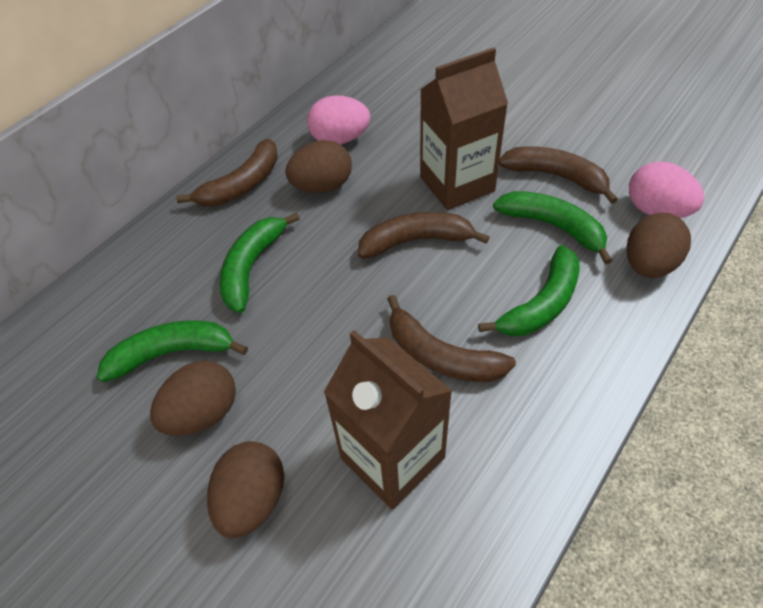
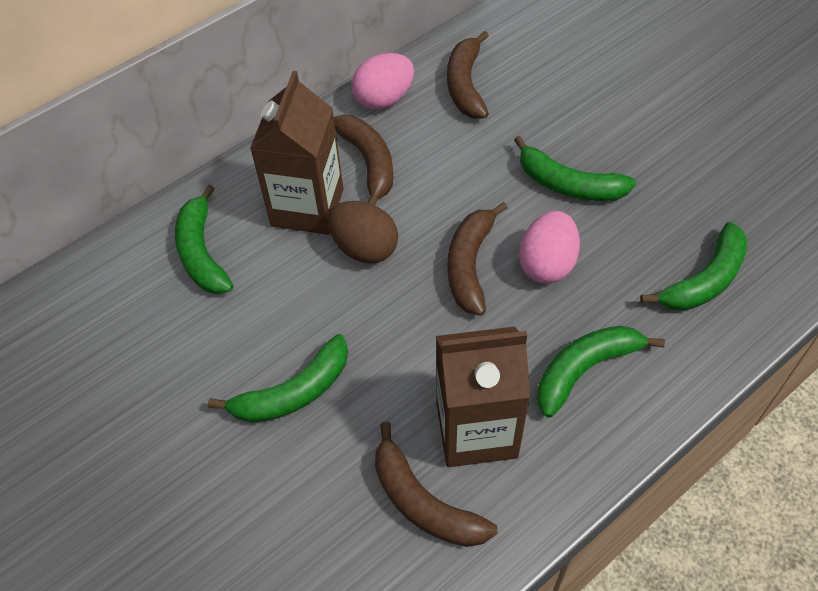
brown egg: [150,361,236,436] [207,441,284,538] [285,140,352,193] [627,213,691,278] = 4 -> [327,201,398,264] = 1
green banana: [97,320,248,382] [219,212,300,313] [478,245,580,336] [493,191,612,264] = 4 -> [175,185,233,294] [208,334,348,423] [514,136,636,201] [537,326,665,418] [640,222,747,311] = 5

